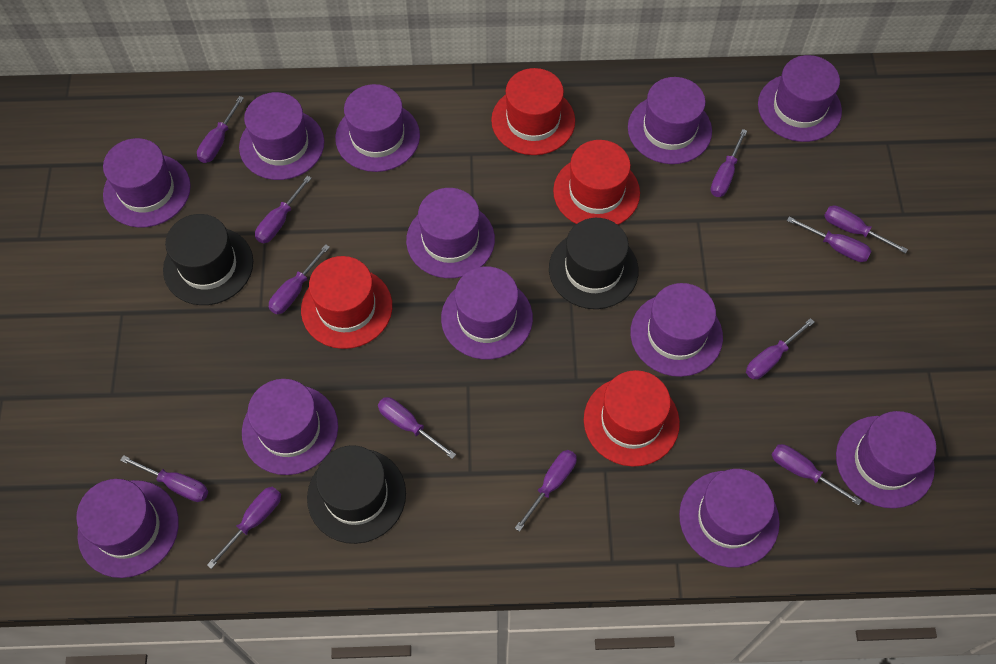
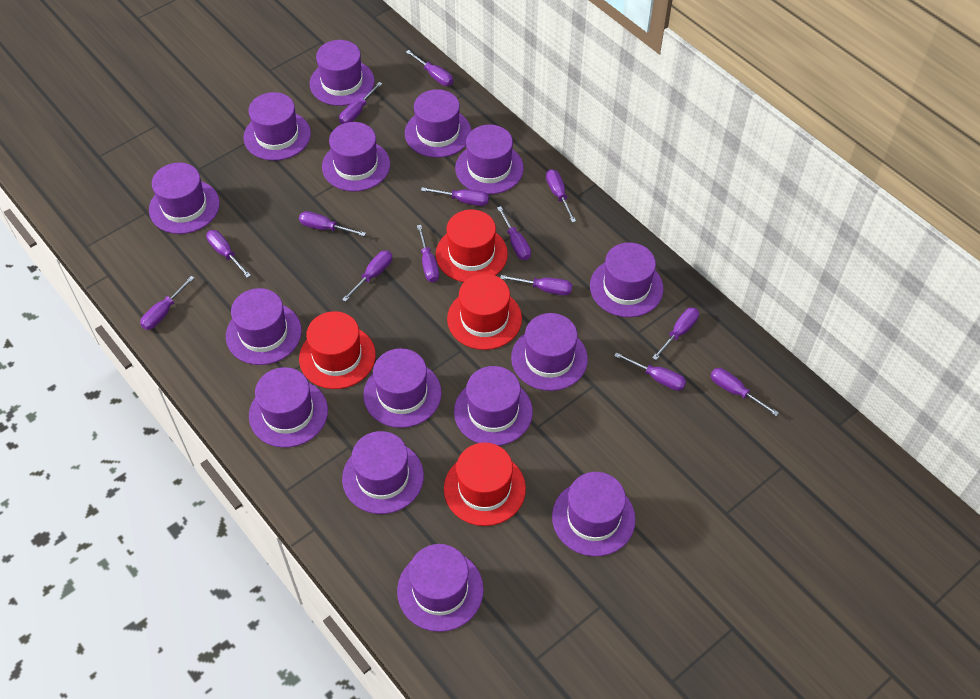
black hat: [163,214,253,305] [307,445,406,544] [549,218,639,309] = 3 -> none = 0
purple hat: [76,479,179,578] [103,138,191,228] [239,92,324,180] [242,379,338,475] [335,84,420,172] [406,188,495,278] [441,266,533,359] [628,77,712,164] [630,283,723,377] [679,469,780,567] [758,55,842,142] [836,411,936,508] = 12 -> [149,163,220,234] [226,288,302,365] [243,92,311,161] [249,367,328,448] [310,40,375,106] [322,122,390,191] [342,431,424,514] [363,348,442,428] [397,544,484,632] [405,89,471,158] [454,366,533,446] [455,125,524,194] [511,313,588,391] [552,472,636,556] [590,242,663,317] = 15
purple screwdriver: [120,455,208,502] [197,96,244,163] [207,487,281,569] [255,176,312,243] [269,244,330,314] [378,397,456,459] [515,450,577,532] [710,129,747,197] [746,318,815,379] [771,444,862,505] [787,217,872,262] [824,205,908,254] = 12 -> [140,276,194,330] [206,230,251,278] [299,211,366,236] [339,82,382,124] [342,250,392,302] [406,50,453,86] [417,225,439,282] [421,187,489,206] [497,206,531,260] [500,275,572,295] [546,169,576,223] [614,352,686,391] [652,307,699,360] [711,368,779,416] = 14

